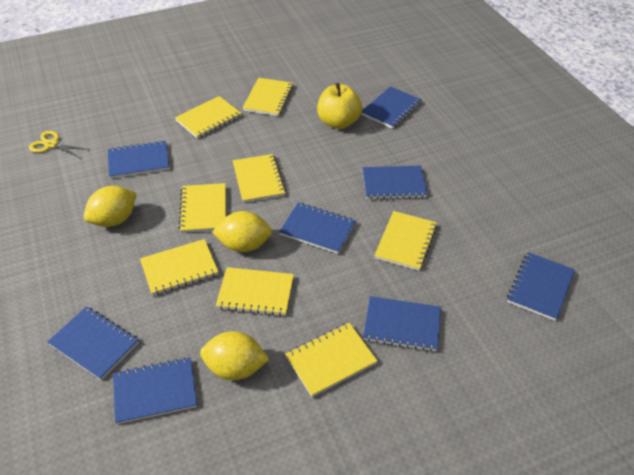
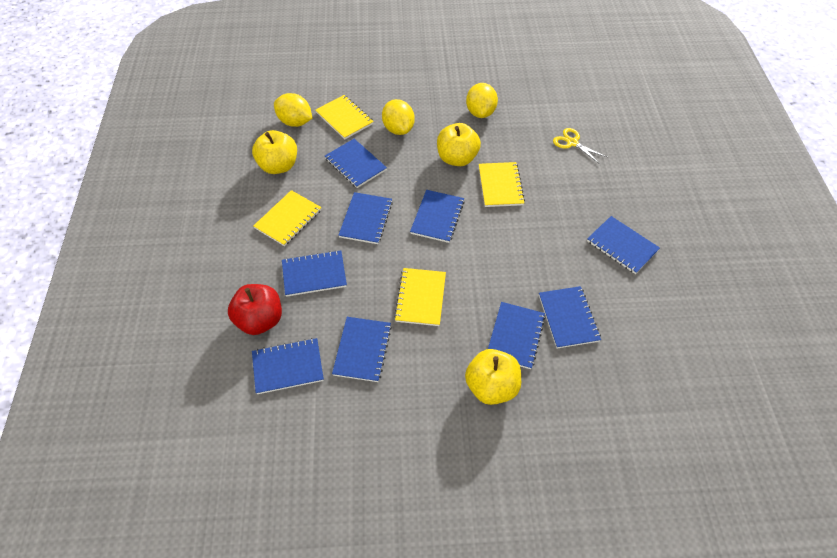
blue notebook: [47,306,139,380] [108,140,169,179] [113,357,197,424] [279,202,356,254] [361,86,422,129] [363,166,428,200] [363,296,441,352] [507,252,575,321] = 8 -> [252,338,324,394] [282,250,347,297] [325,139,387,188] [332,317,392,382] [338,192,393,244] [410,190,465,243] [488,302,545,369] [539,286,601,349] [587,216,660,274] = 9
red apple: none = 0 -> [228,284,282,335] = 1
yellow apple: [317,83,362,129] = 1 -> [252,130,297,174] [437,123,481,166] [465,349,521,405] = 3
yellow notebook: [140,239,218,296] [175,96,242,139] [179,183,226,233] [216,267,294,316] [233,154,286,203] [243,78,293,116] [285,323,378,397] [374,211,437,271] = 8 -> [253,190,322,246] [316,95,374,139] [394,268,446,326] [479,162,525,207] = 4

